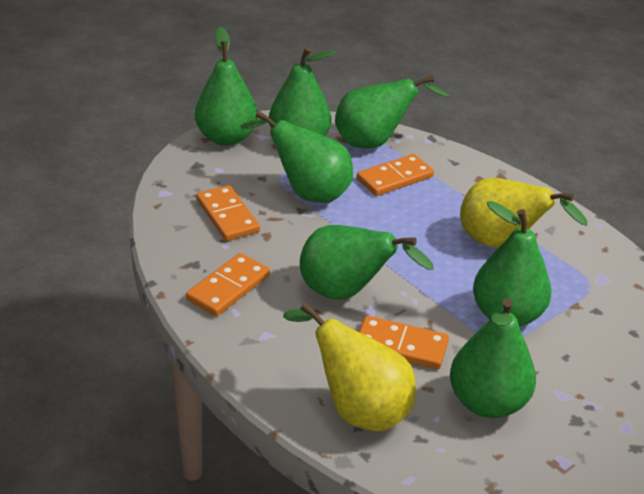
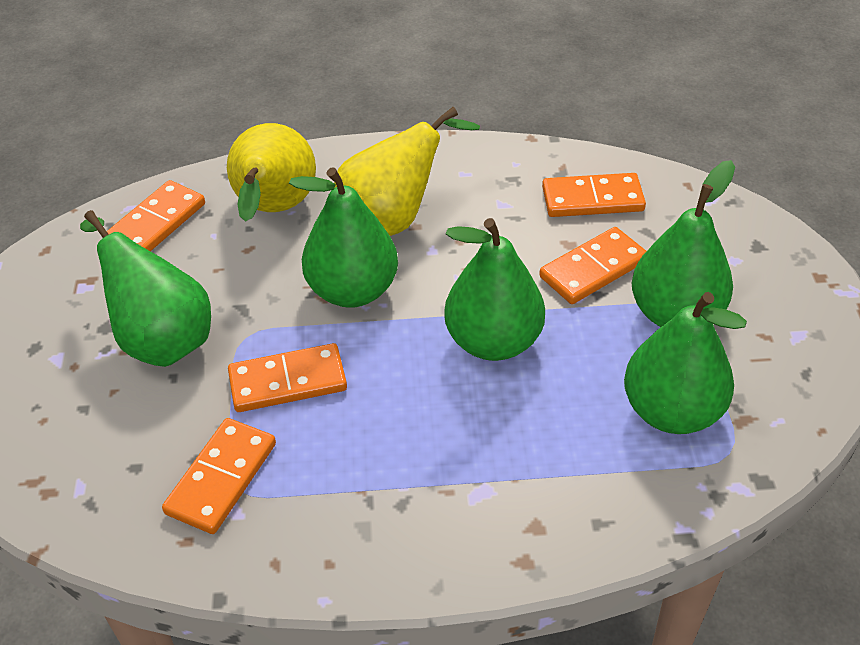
green pear: [195,26,257,146] [240,111,353,203] [269,47,336,136] [300,225,434,300] [335,75,450,149] [450,299,536,418] [473,201,551,327] = 7 -> [80,210,211,367] [289,167,398,308] [444,218,545,361] [624,292,747,434] [632,160,735,327] = 5
orange domino: [186,253,270,316] [196,185,260,241] [357,154,434,196] [359,316,449,369] = 4 -> [107,180,205,251] [162,418,276,534] [228,343,347,412] [539,227,646,304] [542,173,646,217] = 5

